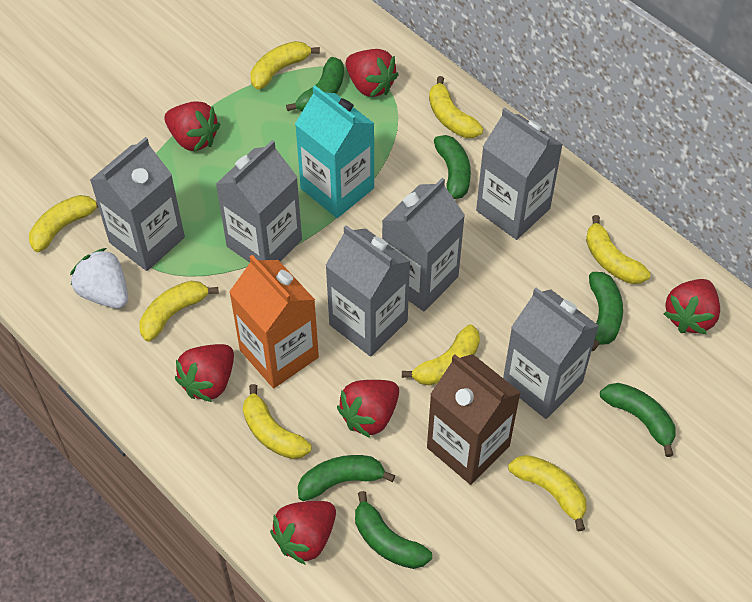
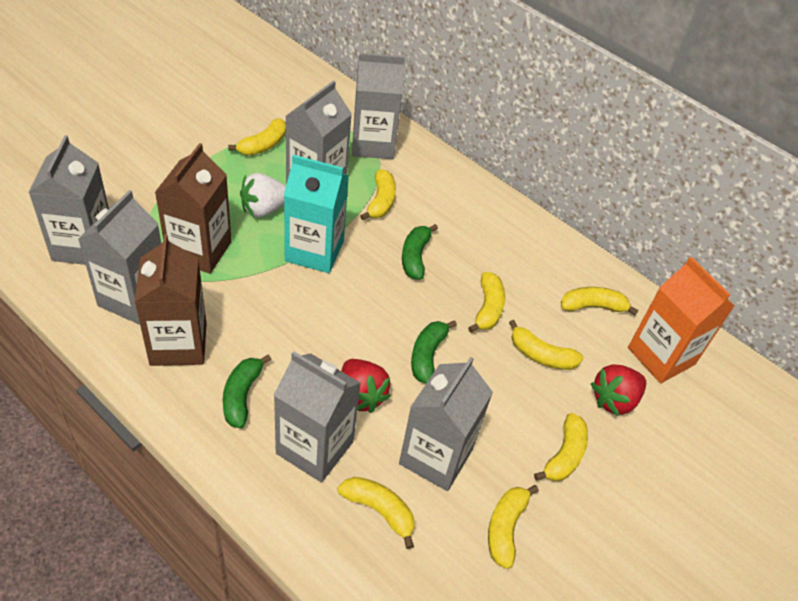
brown carton: [427,354,521,485] = 1 -> [135,234,207,366] [155,143,232,274] = 2
green banana: [286,57,344,111] [298,455,395,501] [355,491,432,569] [434,135,471,199] [589,272,623,351] [600,383,676,457] = 6 -> [223,354,272,428] [402,224,438,280] [411,320,457,383] = 3
red strawberry: [164,101,221,152] [175,344,234,402] [270,501,336,565] [337,380,399,438] [346,49,399,97] [664,279,720,334] = 6 -> [341,359,391,413] [591,364,646,416] = 2

